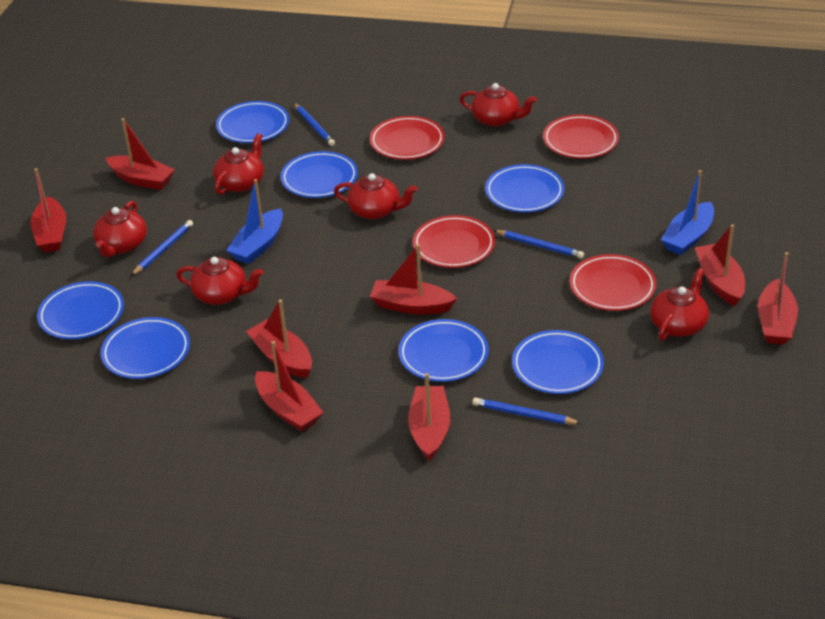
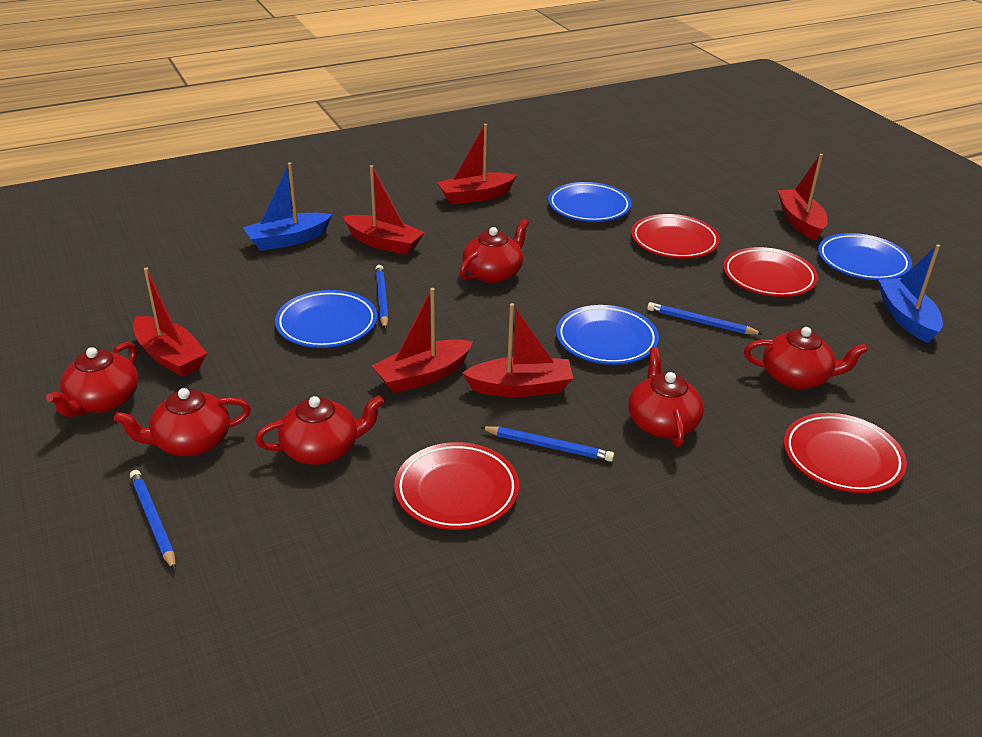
blue plate: [37,281,124,339] [101,317,190,379] [216,101,289,143] [281,151,358,198] [398,319,489,382] [485,164,565,213] [512,330,604,394] = 7 -> [275,290,377,348] [548,182,632,222] [556,305,659,365] [818,233,912,280] = 4
red boat: [30,168,66,253] [106,118,175,190] [246,300,312,378] [255,341,324,432] [370,244,457,314] [408,373,451,461] [695,224,745,306] [758,252,798,345] = 8 -> [133,267,207,377] [343,165,425,255] [372,288,473,393] [437,124,517,205] [462,303,574,397] [778,154,828,241] = 6

